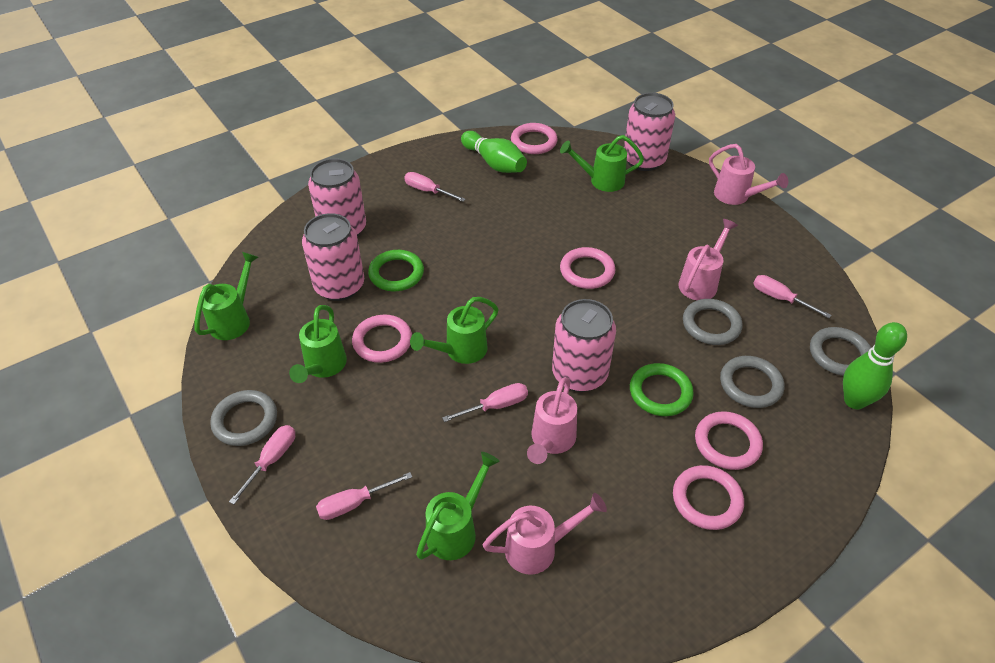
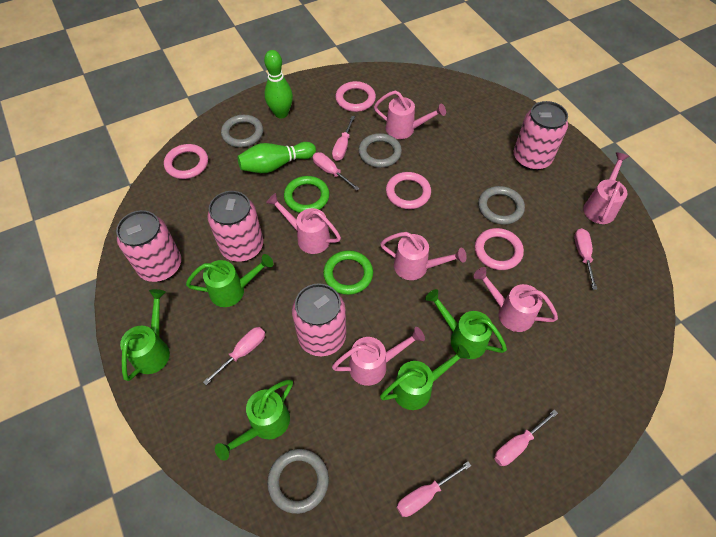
pink ring: [352,315,412,363] [511,123,558,154] [560,247,616,289] [673,465,744,530] [695,411,763,470] = 5 -> [164,144,208,179] [335,81,376,112] [386,172,431,209] [475,228,524,270] = 4
pink screwdriver: [229,425,295,505] [316,472,412,520] [404,172,466,202] [442,383,528,422] [753,275,831,318] = 5 -> [203,327,265,385] [313,152,360,191] [332,116,355,161] [397,461,471,517] [494,409,558,466] [574,228,597,289] = 6
pink watering can: [483,493,607,575] [527,377,577,464] [678,219,738,300] [709,144,788,205] = 4 -> [266,193,341,254] [332,327,425,386] [374,90,446,139] [380,232,466,280] [473,267,558,332] [583,152,629,224] = 6

